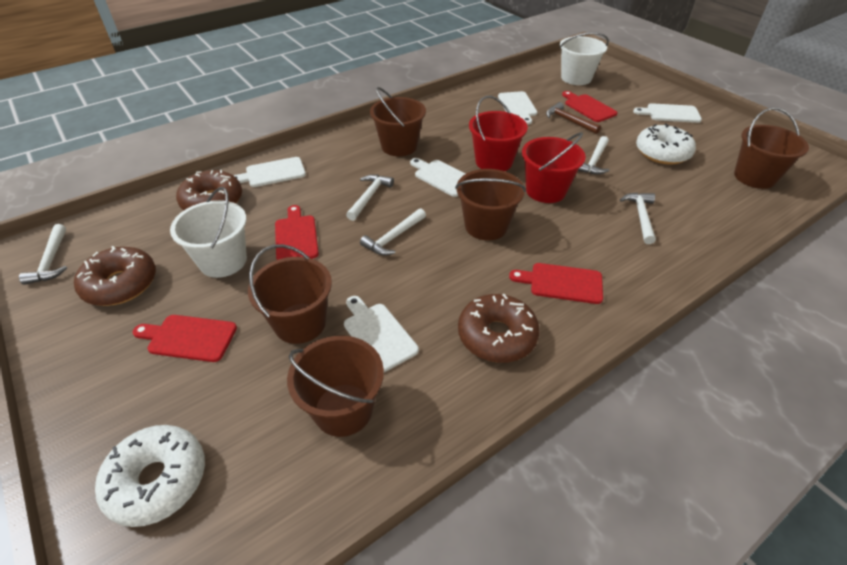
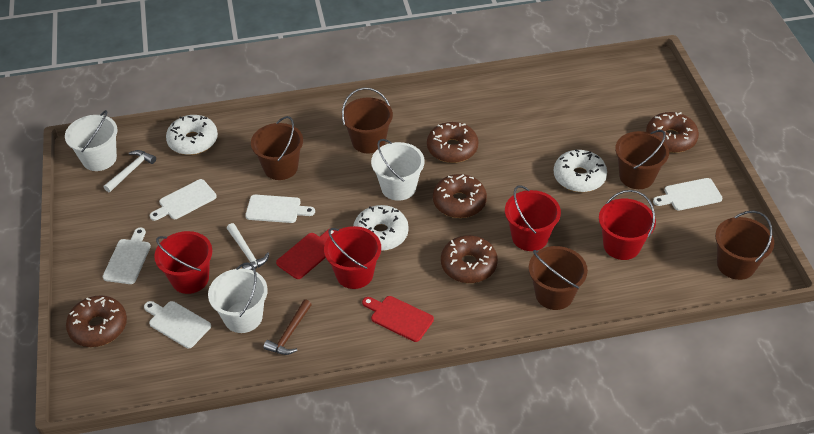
brown donut: [74,246,156,306] [176,170,242,211] [458,294,540,363] = 3 -> [66,295,127,347] [427,122,478,163] [433,174,487,218] [441,235,498,283] [646,112,699,153] = 5
red bucket: [469,96,528,171] [522,132,586,203] = 2 -> [154,231,212,294] [324,226,381,289] [505,185,561,251] [599,190,656,260] = 4
red cutting board: [133,315,237,362] [275,205,319,260] [509,263,603,304] [562,91,618,122] = 4 -> [276,229,336,279] [362,296,434,342] = 2
white bucket: [170,187,247,278] [560,32,609,85] = 2 -> [65,110,118,171] [208,262,268,333] [371,139,425,201] = 3
white donut: [95,425,205,527] [636,123,696,165] = 2 -> [166,115,218,155] [353,205,409,251] [554,149,607,192] = 3
white hammer: [19,224,67,285] [346,174,394,221] [360,208,426,256] [578,136,609,175] [620,192,656,244] = 5 -> [104,150,156,192] [227,223,269,270] = 2

